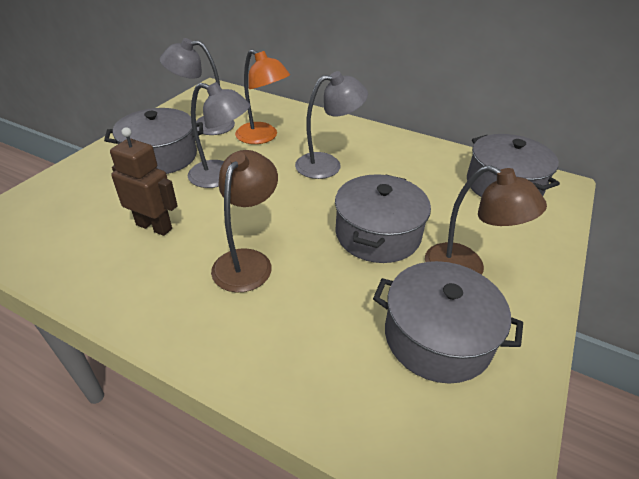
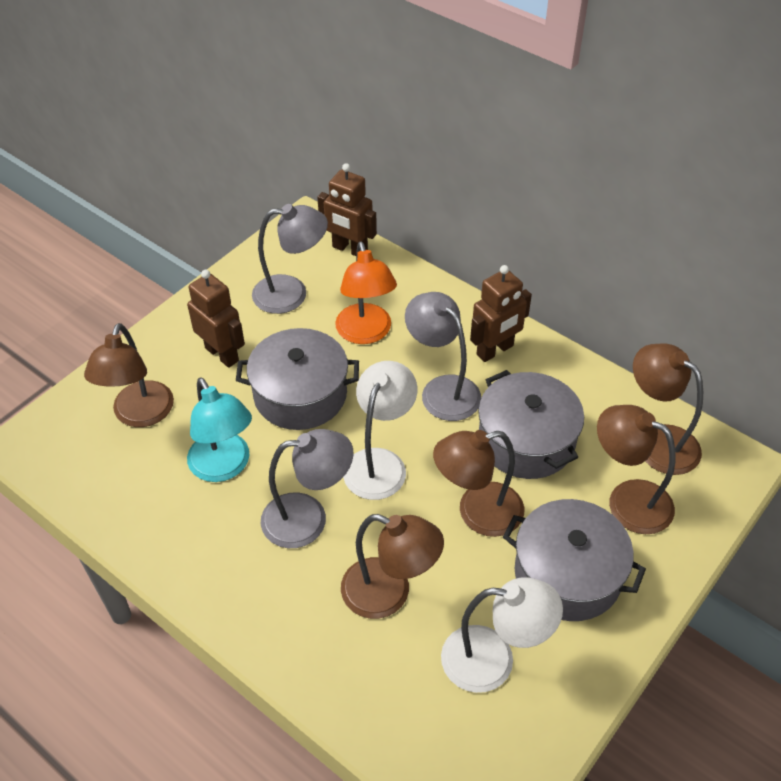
brown lamp: [211,150,278,292] [425,165,547,275] = 2 -> [84,323,174,427] [341,514,444,619] [433,430,524,537] [597,405,676,534] [633,344,703,475] = 5
brown robot: [110,127,178,236] = 1 -> [187,270,245,368] [317,163,377,256] [470,265,532,362] = 3
grey pot: [104,108,203,174] [335,174,431,263] [373,261,523,384] [467,134,560,197] = 4 -> [236,328,359,430] [478,370,584,479] [503,499,646,621] = 3
turquoise lamp: none = 0 -> [187,377,252,482] = 1
white lamp: none = 0 -> [343,361,417,500] [441,577,563,693] = 2

